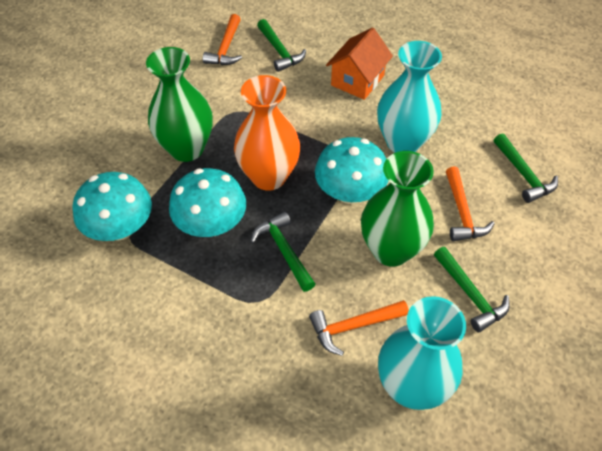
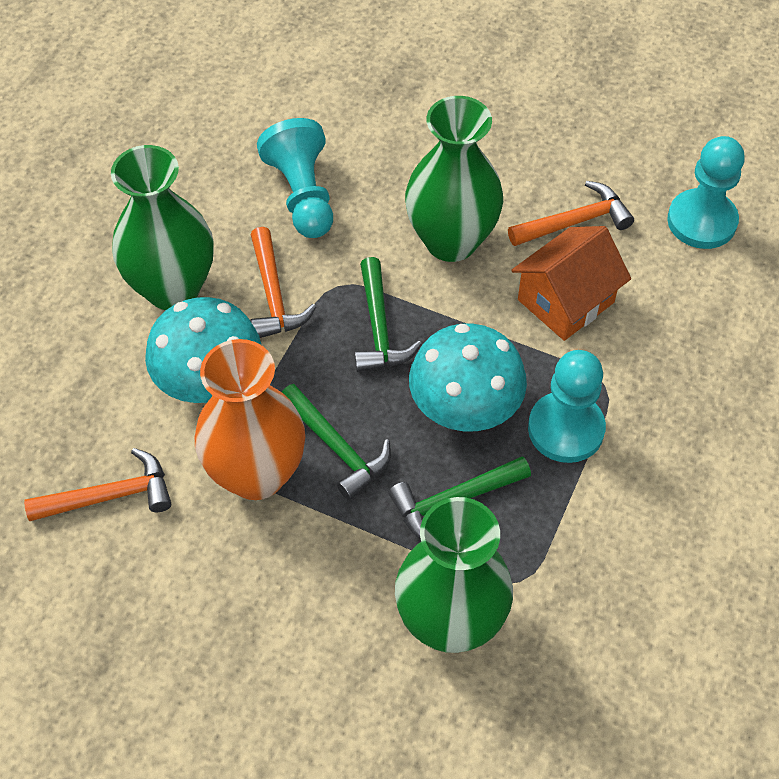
green hammer: [250,212,315,292] [257,19,306,72] [434,247,510,333] [494,133,558,203] = 4 -> [282,384,391,500] [354,257,422,372] [388,456,531,539] = 3
green vase: [146,47,213,162] [361,151,434,267] = 2 -> [111,145,214,310] [395,497,513,653] [405,96,503,262] = 3
turquoise mushroom: [72,172,152,241] [169,168,246,237] [315,137,388,204] = 3 -> [145,297,261,403] [409,324,527,431] = 2
turquoise pawn: none = 0 -> [257,118,333,238] [528,350,606,463] [667,136,745,249] = 3
turquoise vase: [377,41,442,153] [378,296,466,410] = 2 -> none = 0

